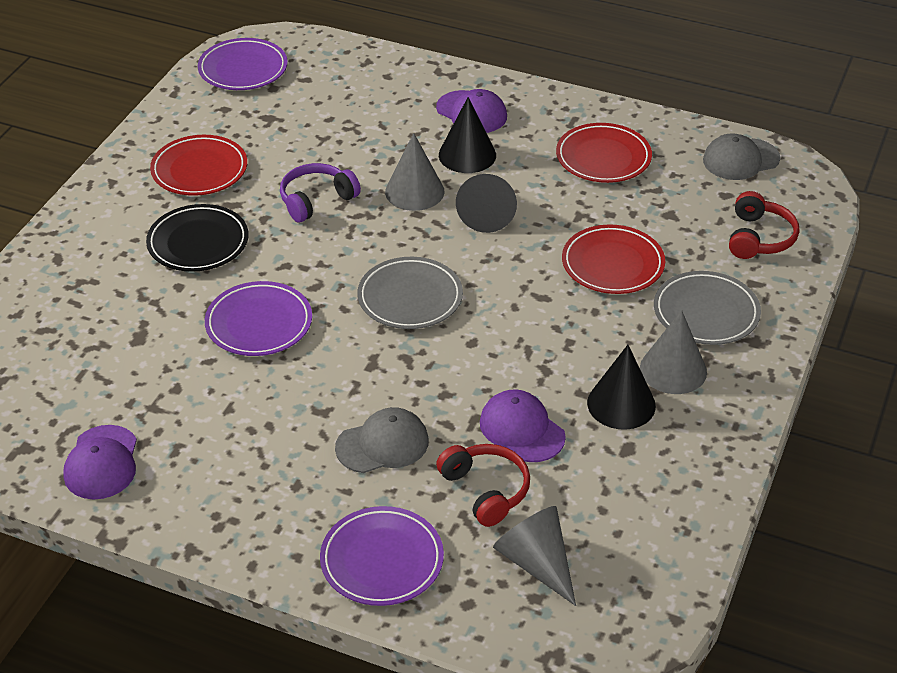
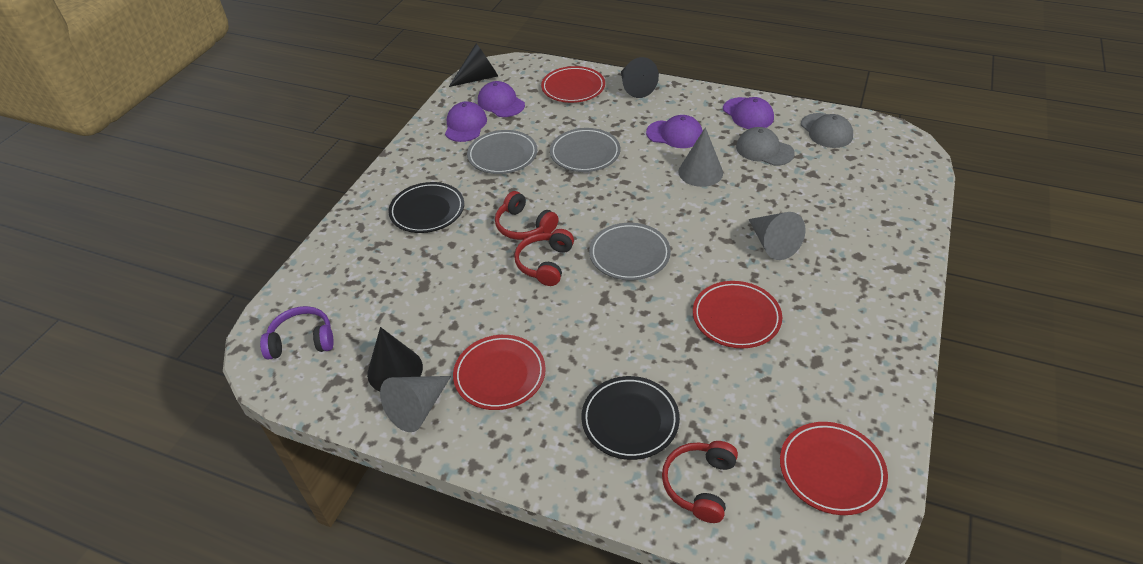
black plate: [146,204,249,272] = 1 -> [388,182,464,233] [581,376,680,460] = 2
grey plate: [358,257,463,329] [654,271,761,345] = 2 -> [467,130,537,174] [550,128,620,172] [589,223,671,280] = 3
purple cap: [63,425,137,499] [436,89,507,133] [480,389,566,462] = 3 -> [445,101,487,142] [478,81,525,117] [646,115,703,148] [723,97,774,129] = 4
purple plate: [198,38,288,90] [205,281,312,356] [320,506,444,606] = 3 -> none = 0
red headphones: [436,444,530,527] [729,191,799,259] = 2 -> [495,191,558,240] [514,229,574,286] [662,441,738,523] = 3
red plate: [150,135,247,196] [556,123,652,183] [562,225,665,294] = 3 -> [453,335,546,410] [541,66,605,103] [693,281,782,348] [780,422,888,515] = 4

